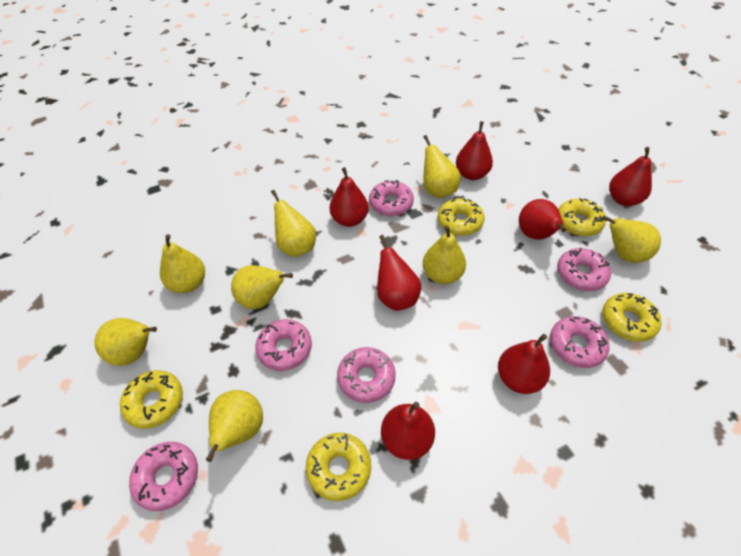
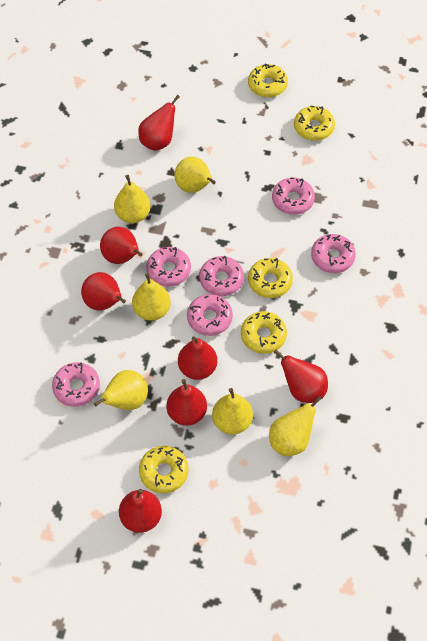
yellow pear: [95,318,157,366] [160,234,205,293] [206,390,263,462] [231,265,293,309] [271,190,316,257] [423,135,461,198] [423,225,466,284] [602,216,661,263] = 8 -> [94,370,148,410] [114,175,151,223] [132,273,171,321] [174,156,216,193] [212,388,253,434] [269,395,322,456] = 6

